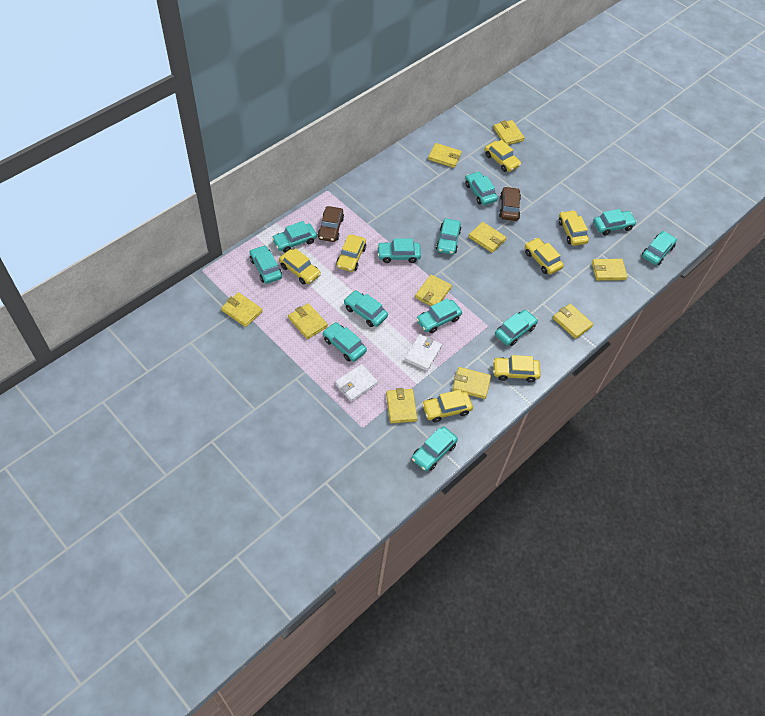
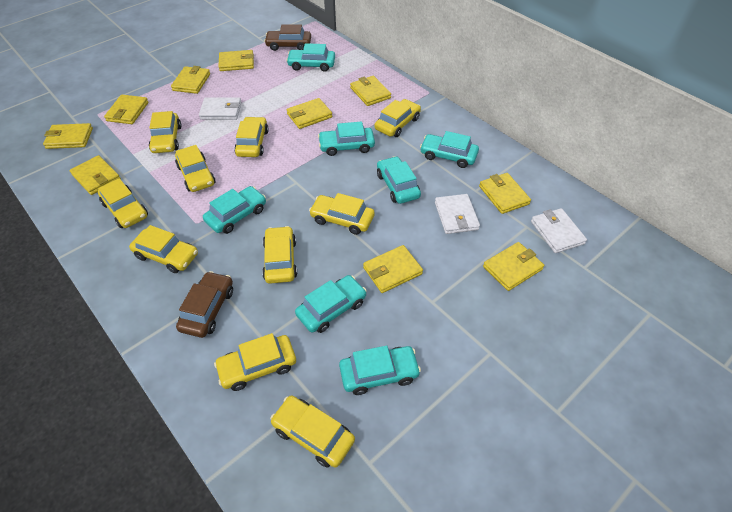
turquoise car: [250,245,282,284] [272,221,317,253] [323,322,367,362] [344,290,388,327] [377,239,421,263] [412,426,458,471] [416,298,462,333] [436,219,461,255] [465,171,498,205] [495,309,538,346] [593,209,637,235] [642,231,677,265] = 12 -> [203,186,266,234] [286,43,335,72] [295,275,367,333] [318,121,375,156] [339,346,421,395] [377,156,421,204] [420,131,479,168] = 7
white wallet: [335,364,378,402] [404,334,442,371] = 2 -> [199,97,241,120] [435,194,480,234] [531,208,587,253] = 3
yellow car: [279,248,321,285] [336,234,366,272] [422,390,473,422] [485,140,521,172] [493,355,541,382] [525,238,564,275] [558,210,589,246] = 7 -> [98,178,148,228] [129,225,198,273] [149,111,181,153] [175,145,215,192] [214,333,296,391] [234,117,269,157] [262,226,297,284] [270,395,355,468] [309,193,375,235] [374,99,421,137] = 10

